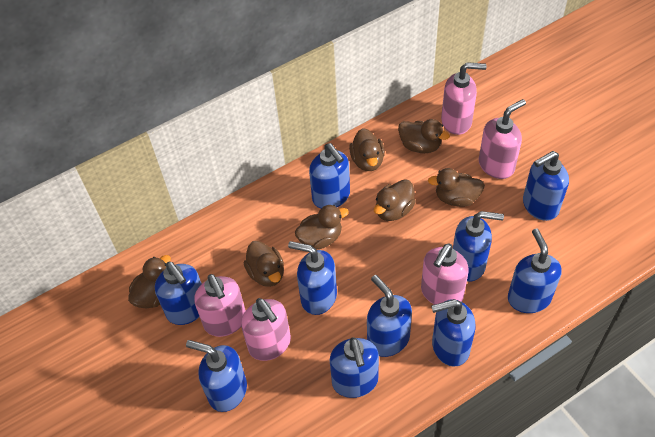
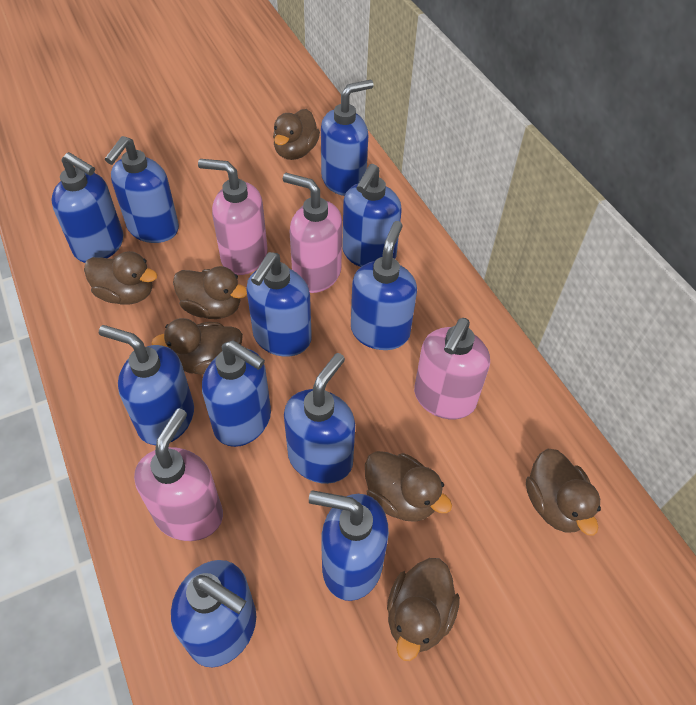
blue soap dispenser: [155,261,202,325] [186,340,247,412] [288,241,337,315] [309,143,350,209] [330,337,379,398] [367,275,412,357] [431,299,476,367] [453,211,504,282] [508,229,562,313] [523,151,569,221] = 10 -> [51,152,123,263] [99,325,194,445] [105,136,179,243] [171,560,256,667] [202,340,271,447] [246,252,312,357] [284,353,355,484] [309,490,389,601] [321,80,374,196] [342,164,402,267] [351,221,417,350] = 11
pink soap dispenser: [194,274,246,337] [241,298,291,361] [421,243,469,305] [441,62,487,135] [479,99,526,179] = 5 -> [134,409,223,541] [198,159,268,275] [283,173,342,293] [414,318,490,419] = 4

